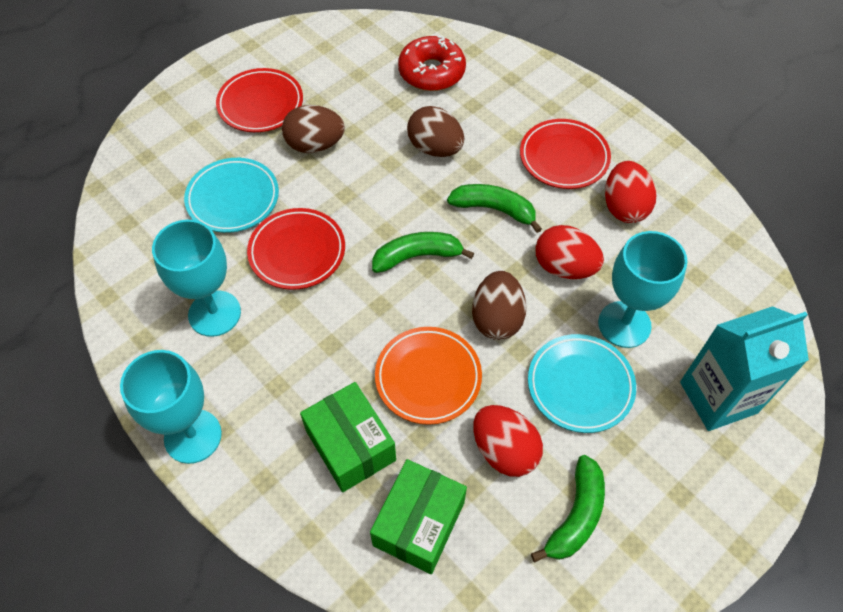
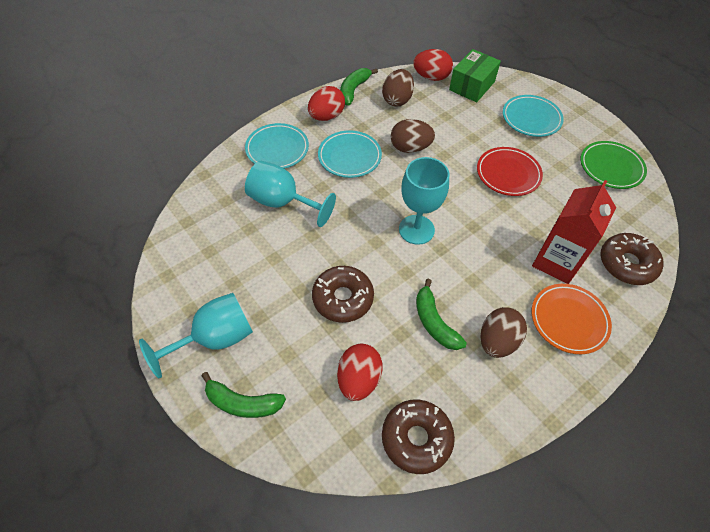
brown donut: none = 0 -> [312,266,374,323] [382,399,455,474] [601,233,664,285] = 3
green box: [300,382,396,492] [370,459,467,574] = 2 -> [449,49,501,102] = 1
green plate: none = 0 -> [580,141,647,189] = 1
red carton: none = 0 -> [532,180,616,284] = 1
red donut: [398,36,466,91] = 1 -> none = 0
red plate: [216,68,303,132] [247,208,345,290] [520,119,611,189] = 3 -> [477,147,543,196] = 1
turquoise carton: [680,306,809,431] = 1 -> none = 0
turquoise plate: [184,158,279,233] [528,334,636,433] = 2 -> [245,123,309,169] [318,130,382,178] [503,95,564,137] = 3

